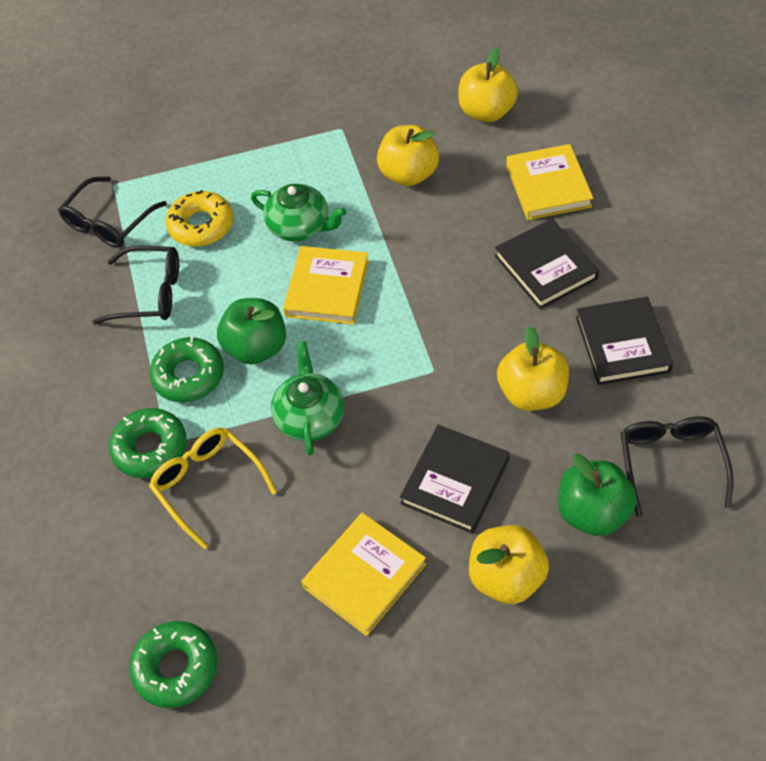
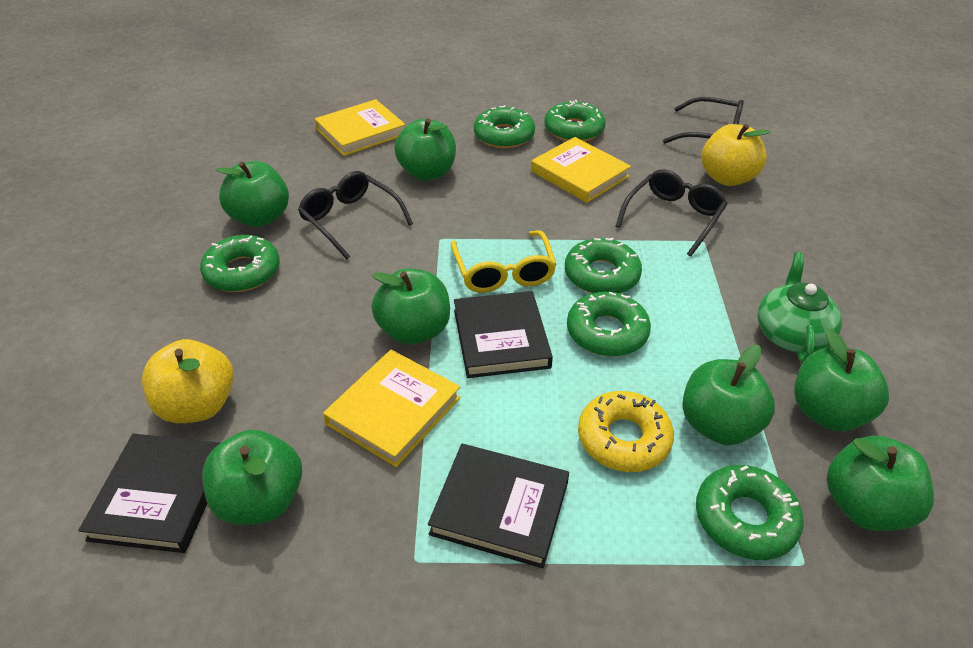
green apple: [217,298,286,365] [558,454,637,536] = 2 -> [202,430,302,525] [216,161,289,227] [371,269,450,345] [394,118,456,180] [682,345,775,445] [794,328,889,431] [826,436,934,531] = 7
green donut: [109,408,187,478] [130,621,217,708] [150,337,224,403] = 3 -> [200,235,280,292] [474,105,535,148] [544,100,606,141] [565,238,642,293] [567,292,651,356] [696,465,804,560] = 6
green teapot: [251,184,346,241] [271,341,344,456] = 2 -> [758,252,842,363] = 1
yellow apple: [377,125,439,186] [458,48,518,122] [469,525,549,604] [497,326,569,411] = 4 -> [142,339,234,423] [701,124,770,186] = 2

